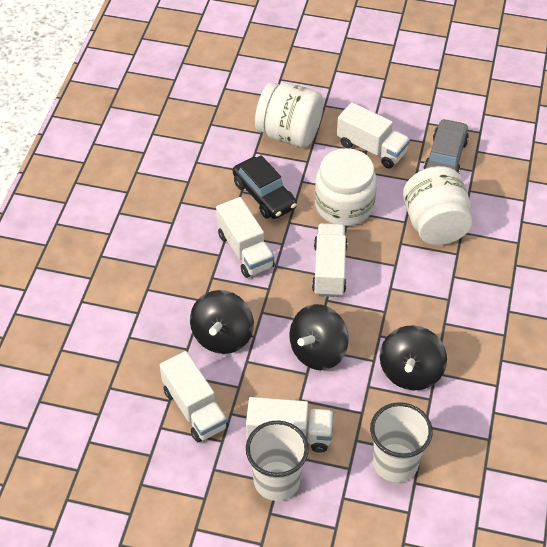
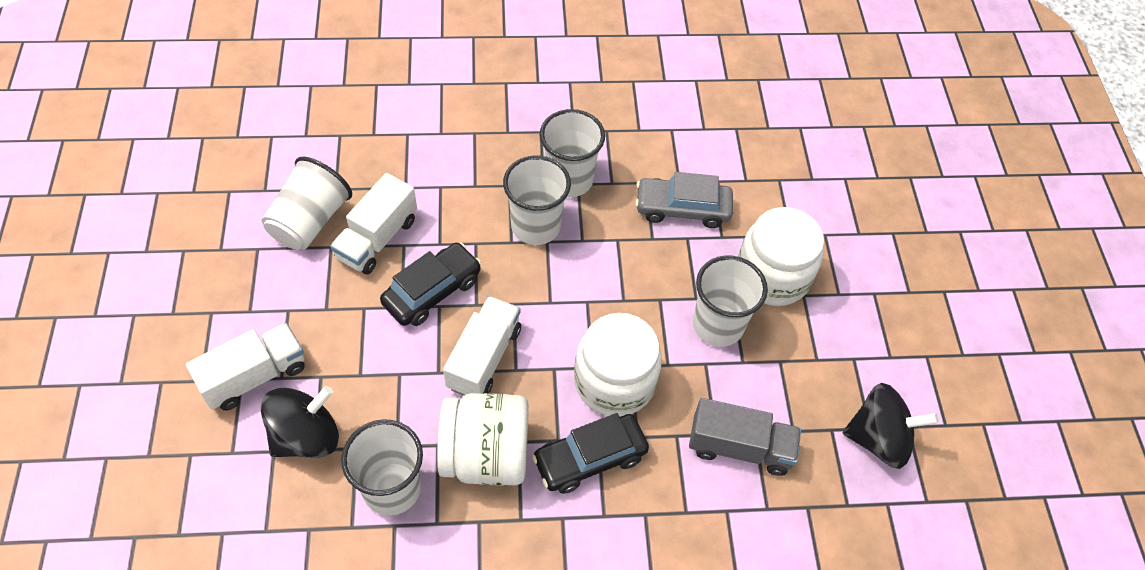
black car: [233,155,297,219] = 1 -> [380,243,481,326] [532,413,649,494] = 2
black spinning top: [190,290,254,354] [289,304,349,370] [380,325,447,390] = 3 -> [261,386,339,458] [843,383,939,469] = 2
grey truck: none = 0 -> [689,398,801,476] = 1
white cup: [246,421,309,501] [370,402,433,482] = 2 -> [262,157,352,250] [341,419,423,516] [503,156,571,245] [540,109,605,197] [693,255,768,347] = 5
white truck: [160,351,228,442] [216,197,275,278] [246,397,333,453] [312,223,348,297] [337,102,410,168] = 5 -> [186,323,305,411] [330,173,417,274] [443,296,521,396] = 3

